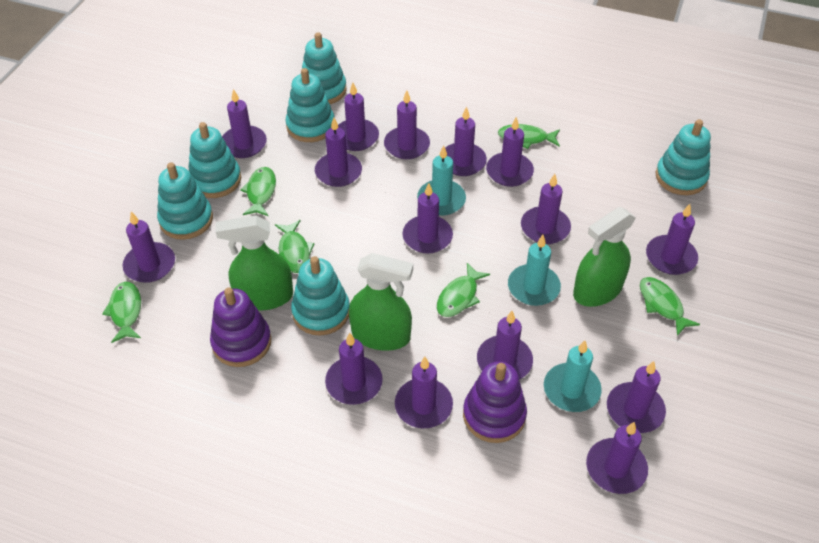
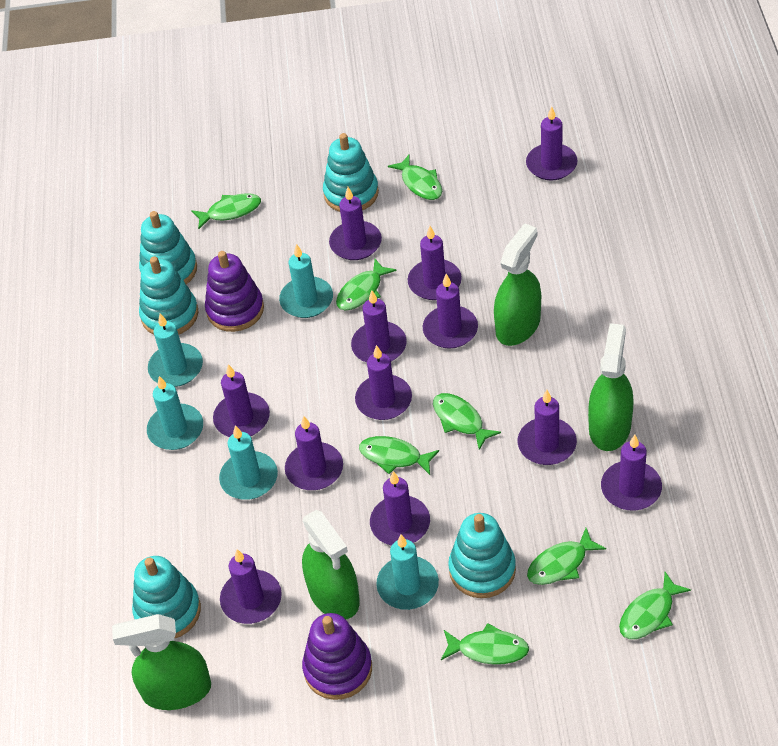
green fish: [102,282,141,343] [240,167,276,216] [275,220,314,273] [437,263,490,317] [498,124,560,149] [640,277,700,336] = 6 -> [191,193,261,230] [336,259,397,310] [359,436,439,475] [388,155,442,200] [433,393,501,450] [441,623,529,664] [527,528,606,585] [619,572,691,639] = 8
green spray bottle: [216,215,293,310] [349,253,413,351] [573,207,636,307] = 3 -> [112,614,211,710] [302,510,360,619] [494,223,541,346] [588,323,634,451] = 4
purple candle: [122,212,175,283] [222,89,267,158] [315,118,362,187] [325,333,383,405] [338,83,379,151] [384,90,430,159] [395,357,453,428] [402,183,453,254] [445,106,487,176] [477,311,533,380] [486,117,534,187] [521,174,571,244] [586,422,648,494] [607,361,666,433] [646,204,698,275] = 15 -> [213,364,270,437] [220,549,282,624] [285,416,343,490] [329,187,382,260] [351,290,407,362] [355,345,412,420] [370,471,430,545] [408,226,462,300] [423,274,478,349] [518,390,577,465] [526,106,577,181] [601,435,662,511] = 12
turquoise candle: [417,145,466,216] [508,235,561,306] [544,340,602,412] = 3 -> [147,376,203,450] [148,314,203,387] [219,425,278,500] [279,244,333,318] [376,535,439,610] = 5
turquoise stacking toy: [157,162,213,240] [188,122,241,198] [285,68,334,142] [291,256,350,336] [302,32,347,104] [655,119,711,195] = 6 -> [132,556,201,639] [139,211,197,284] [139,256,198,335] [323,133,379,212] [448,513,516,598] = 5

